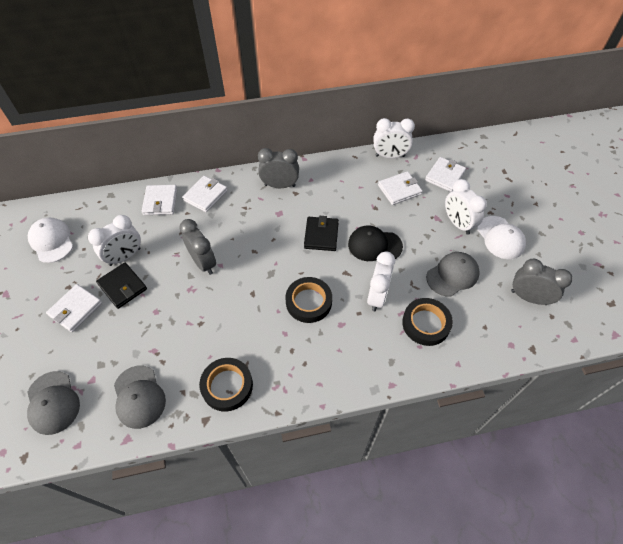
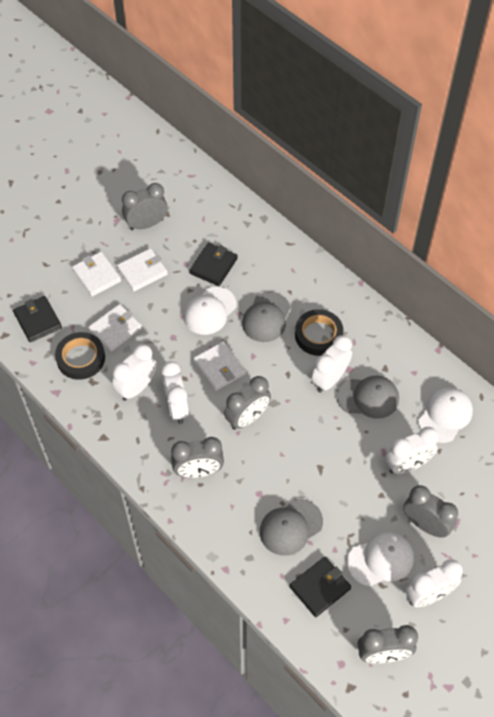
black cap: [348,226,403,261] = 1 -> none = 0
black tape: [199,358,253,412] [285,277,332,323] [402,298,453,346] = 3 -> [55,332,105,380] [295,309,343,356] = 2
black wallet: [96,262,147,309] [304,216,339,251] = 2 -> [13,296,62,342] [189,243,238,286] [289,557,351,617] = 3
grey clock: [179,219,216,275] [258,148,299,188] [511,259,573,305] = 3 -> [122,183,168,230] [171,437,224,478] [224,376,271,430] [358,625,418,663] [403,485,458,538] = 5
white cap: [28,218,73,263] [477,216,526,259] = 2 -> [184,287,236,335] [347,532,414,586] [418,387,473,443] = 3
white clock: [88,215,141,266] [367,251,395,311] [373,118,415,158] [445,179,487,235] = 4 -> [112,344,157,401] [161,361,189,424] [312,335,352,393] [386,427,438,474] [405,559,463,607] = 5
white wallet: [46,284,102,332] [142,185,177,215] [182,176,228,212] [378,171,423,205] [425,157,466,192] = 5 -> [72,252,121,296] [88,304,142,352] [117,248,168,291] [194,341,246,391] = 4

